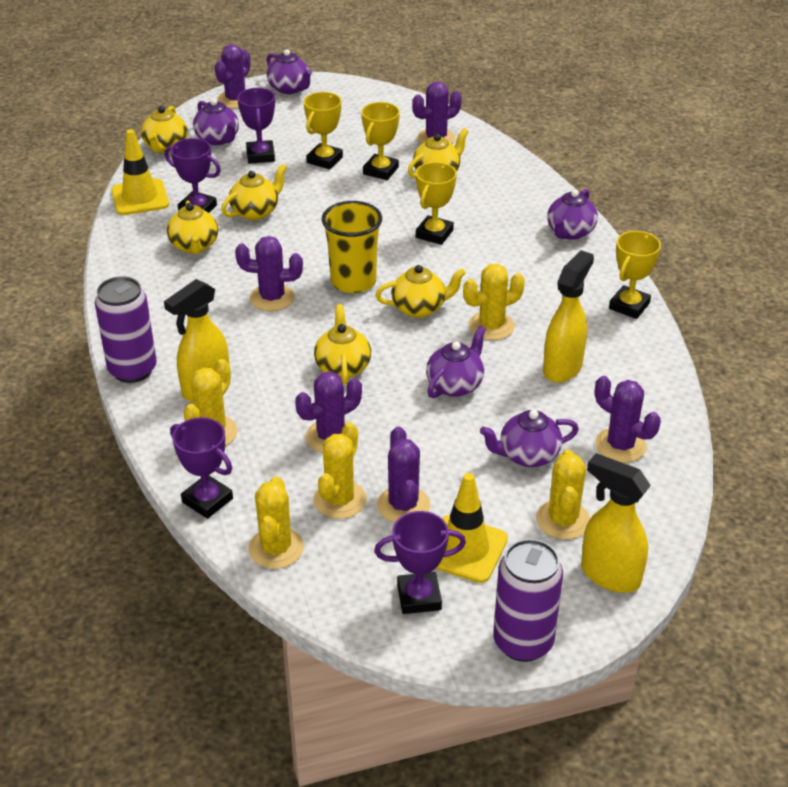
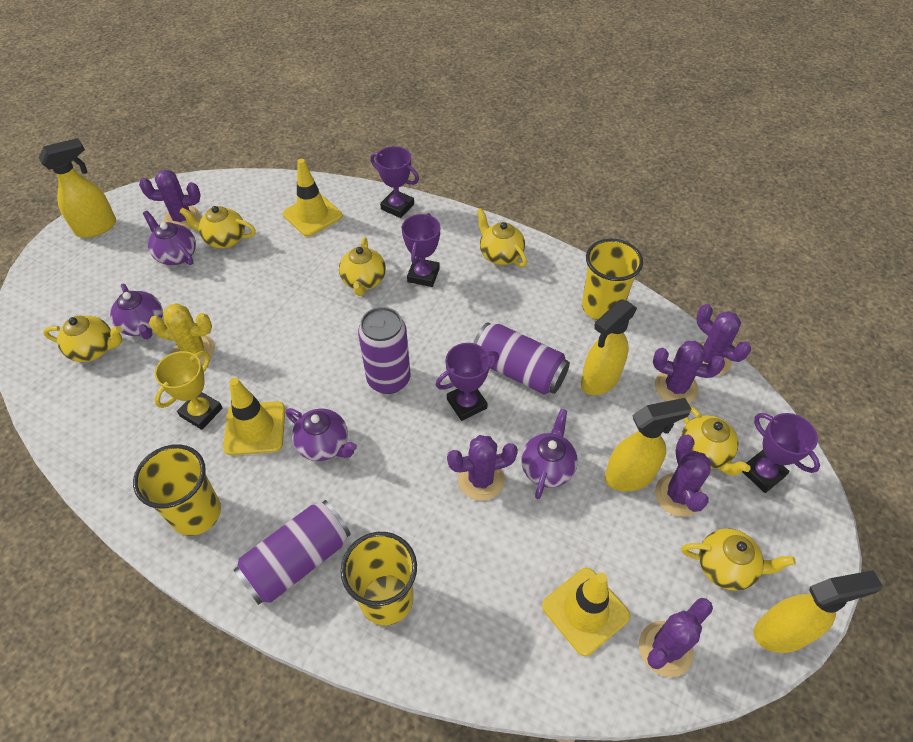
purple can: [95,276,157,383] [493,539,563,662] = 2 -> [233,500,351,605] [358,307,410,394] [473,322,570,394] = 3
purple teapot: [193,98,239,145] [266,49,312,94] [426,326,486,398] [480,410,579,467] [547,189,598,240] = 5 -> [110,284,163,339] [143,211,196,265] [286,408,357,461] [521,409,578,499] = 4
yellow cactus: [183,359,238,446] [248,477,304,569] [313,423,367,519] [463,264,525,340] [536,449,590,540] = 5 -> [149,303,215,365] = 1
yellow cup: [322,201,382,293] = 1 -> [133,444,221,536] [340,532,417,625] [582,239,643,320] = 3
yellow spray bottle: [164,279,229,402] [543,250,594,383] [581,453,651,593] = 3 -> [39,138,116,238] [581,299,637,395] [605,398,692,491] [753,570,882,653] = 4
yellow traffic cone: [111,129,169,215] [436,473,508,583] = 2 -> [223,378,285,455] [283,159,343,237] [542,568,630,656] = 3
yellow trophy: [304,92,343,169] [361,102,400,180] [416,162,457,245] [609,231,661,319] = 4 -> [155,351,223,430] = 1

